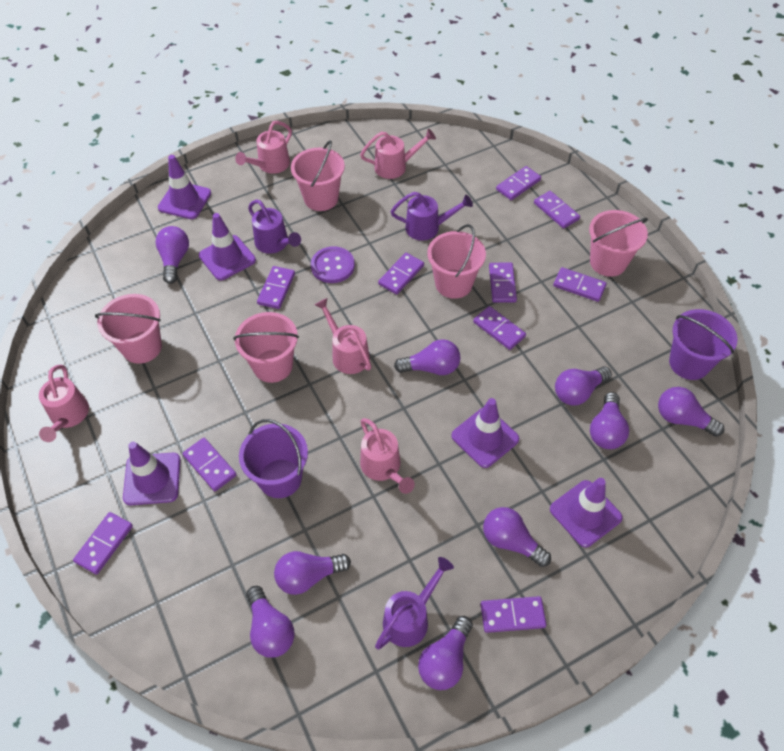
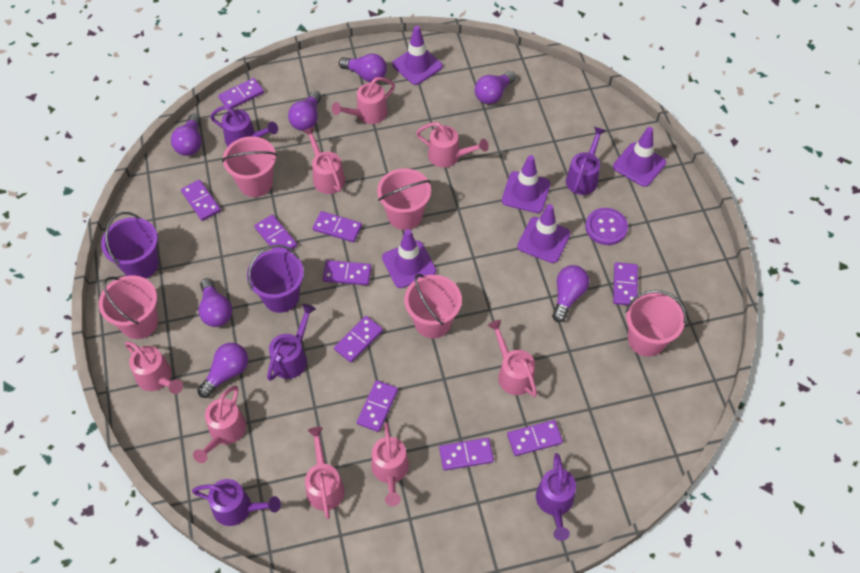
pink watering can: [39,365,89,442] [235,121,292,174] [315,298,371,374] [360,129,436,179] [360,418,415,494] = 5 -> [125,341,183,394] [193,386,246,463] [303,127,345,194] [305,427,345,519] [332,77,395,124] [371,422,409,506] [416,122,489,168] [488,320,537,397] = 8
purple light bulb: [155,226,189,284] [246,586,295,658] [274,551,351,595] [394,339,460,375] [418,616,473,690] [483,507,551,567] [555,366,612,405] [590,392,629,449] [658,387,724,437] = 9 -> [171,113,201,156] [198,343,248,398] [199,278,232,327] [288,91,321,131] [339,53,387,82] [475,71,516,104] [552,265,589,322] = 7
purple watering can: [248,200,301,254] [375,557,454,650] [391,192,473,241] = 3 -> [192,479,281,526] [210,106,278,146] [267,304,316,381] [536,453,576,541] [566,127,606,195] = 5

